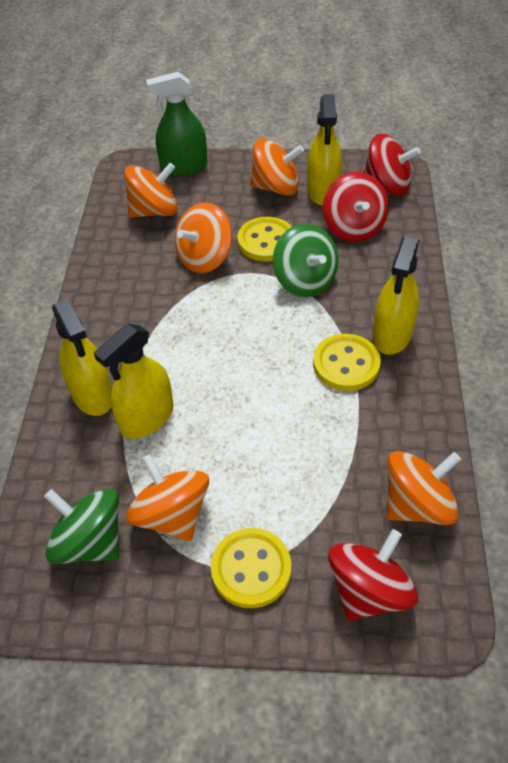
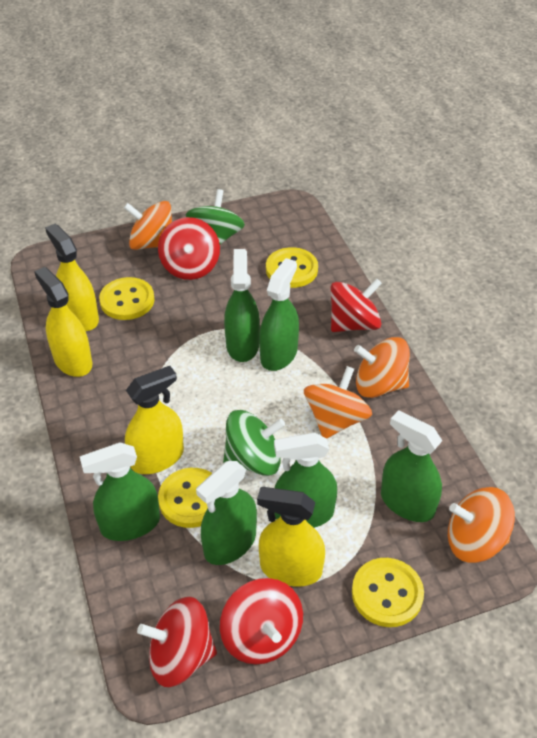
green spray bottle: [146,72,207,176] = 1 -> [80,442,160,541] [196,461,257,565] [224,249,260,362] [259,258,299,371] [274,433,337,528] [381,410,442,522] = 6
orange spinning top: [124,163,178,218] [126,454,209,541] [175,202,232,273] [250,138,304,196] [387,451,461,525] = 5 -> [124,201,172,250] [304,366,372,439] [354,337,410,398] [448,487,515,563] = 4
red spinning top: [323,172,389,242] [328,529,418,621] [363,134,421,196] = 3 -> [137,597,217,687] [158,217,220,280] [220,578,303,664] [331,278,382,332] = 4
yellow button: [211,528,291,608] [238,217,292,262] [313,334,381,391] = 3 -> [99,277,154,320] [158,468,212,528] [266,247,318,288] [352,558,424,627] = 4

